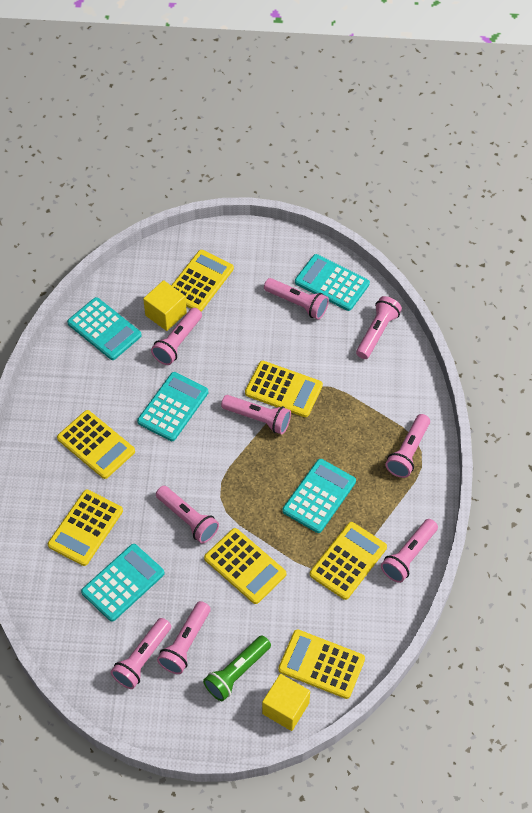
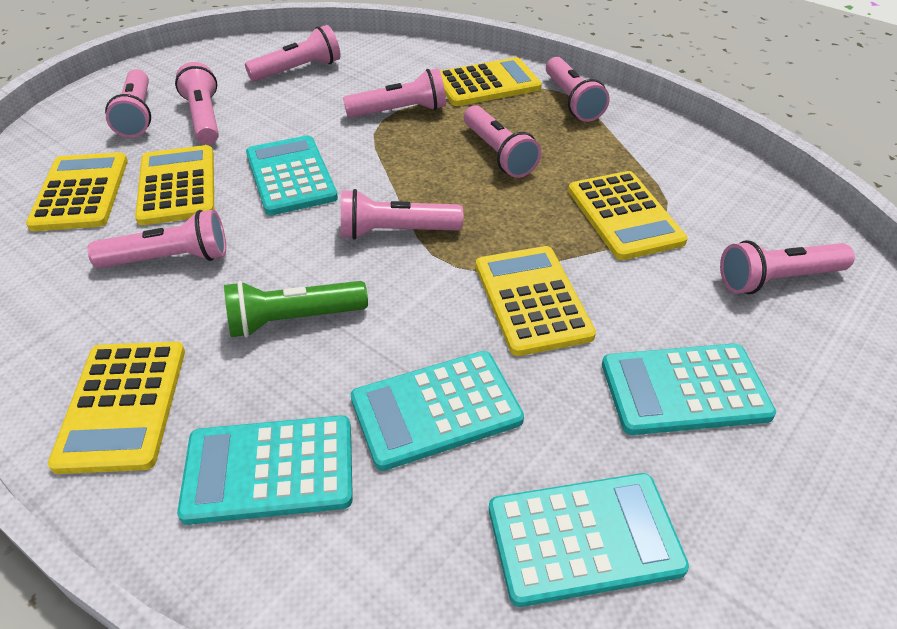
yellow calculator: [48,490,123,566] [57,410,135,479] [171,250,234,312] [204,528,286,604] [245,361,323,417] [278,629,365,699] [310,522,387,600] = 7 -> [26,152,128,231] [48,342,185,474] [135,145,214,225] [440,57,542,106] [476,246,596,356] [568,171,688,260] = 6
yellow cube: [143,280,187,331] [262,674,310,731] = 2 -> none = 0

